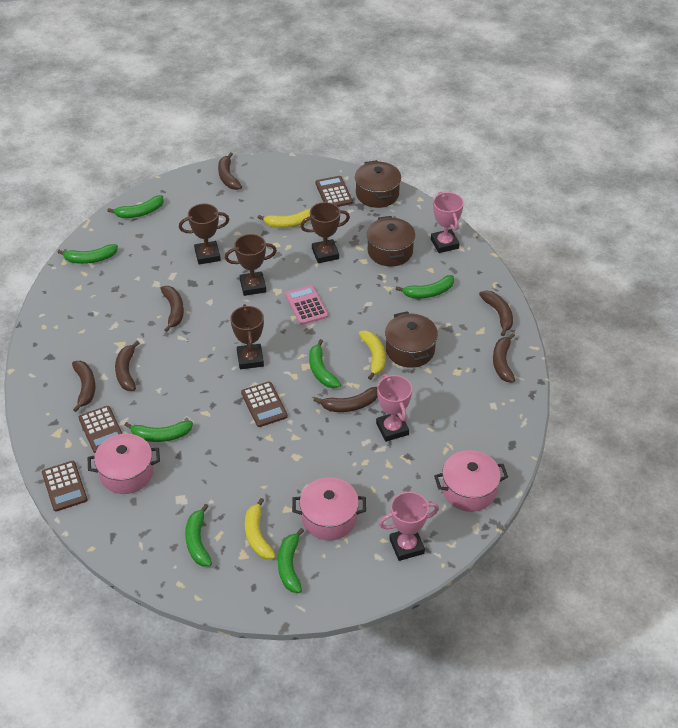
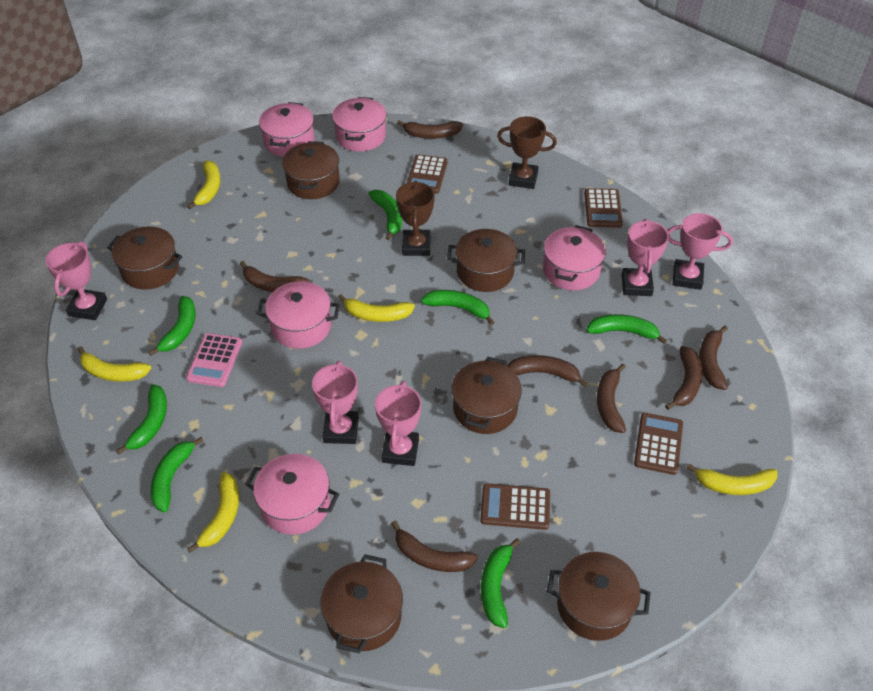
brown pot: [355,160,401,208] [367,216,415,267] [385,311,438,368] = 3 -> [107,226,182,290] [282,141,340,199] [321,554,403,653] [447,229,525,292] [452,357,522,434] [547,552,651,641] = 6
brown trophy: [179,204,230,265] [225,234,277,296] [230,304,264,369] [300,202,350,263] = 4 -> [396,181,435,256] [497,116,557,189] = 2
pink pot: [87,434,160,494] [292,477,366,541] [434,450,508,512] = 3 -> [245,454,339,535] [257,281,340,349] [259,102,315,157] [332,97,387,152] [543,225,606,290] = 5
pink trophy: [376,374,412,442] [379,492,439,561] [431,192,464,253] = 3 -> [46,241,107,320] [312,361,359,444] [375,381,421,466] [622,219,669,296] [667,213,733,290] = 5
yellow banana: [245,498,276,560] [258,209,310,228] [359,330,385,380] = 3 -> [78,346,151,382] [187,161,221,209] [187,472,239,553] [338,294,415,322] [687,463,777,495] = 5

